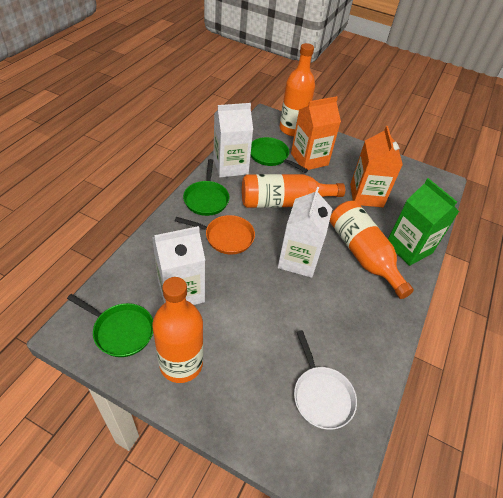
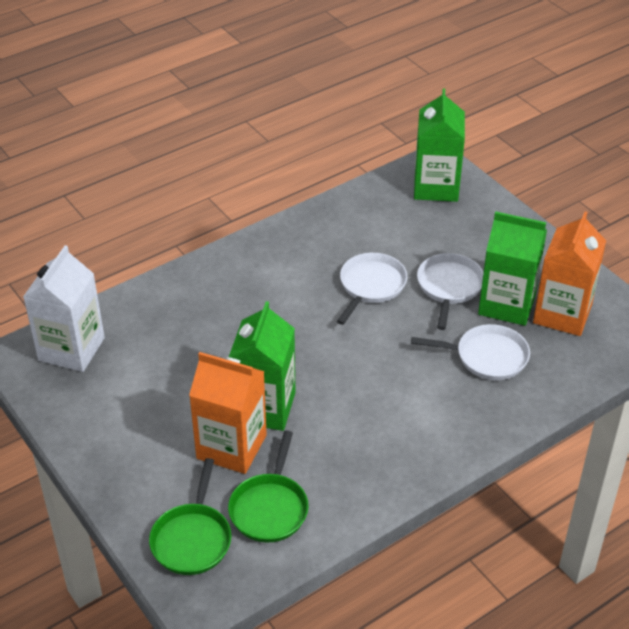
green carton: [388,178,459,266] = 1 -> [229,301,295,431] [414,88,465,202] [478,211,547,326] = 3
green pan: [67,294,153,357] [183,159,229,216] [251,137,308,173] = 3 -> [149,458,231,575] [228,431,309,543] = 2
orange bottle: [152,277,203,383] [242,174,345,208] [279,43,315,136] [330,201,414,299] = 4 -> none = 0
orange pan: [175,215,255,254] = 1 -> none = 0
white carton: [152,226,205,305] [213,103,253,177] [278,187,332,278] = 3 -> [23,245,105,372] = 1
white pan: [294,330,357,430] = 1 -> [337,253,407,325] [411,324,530,380] [417,253,484,330] = 3

